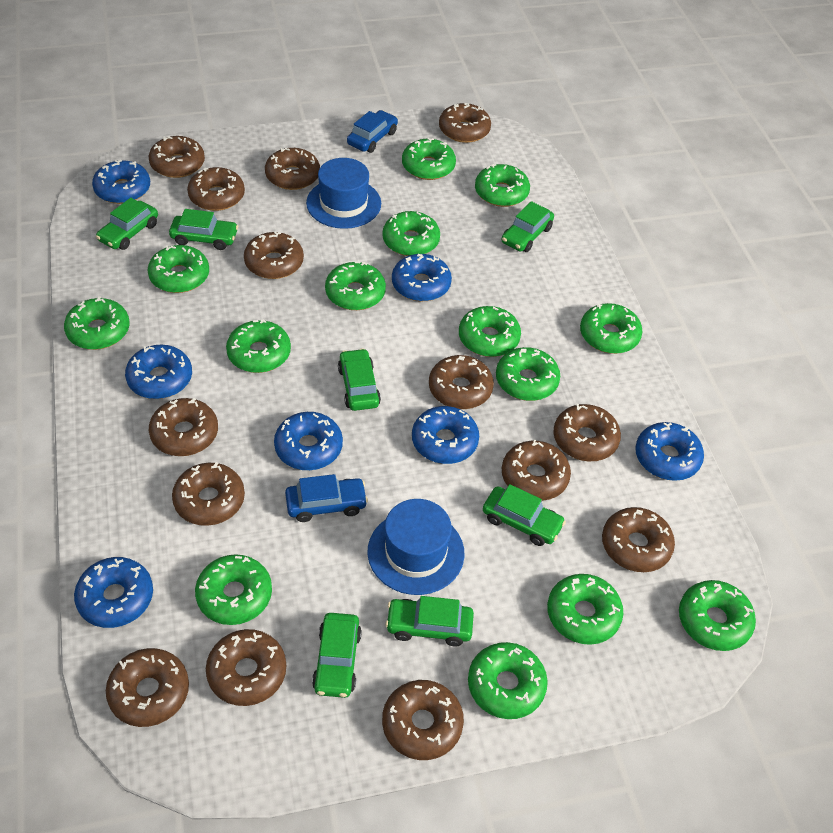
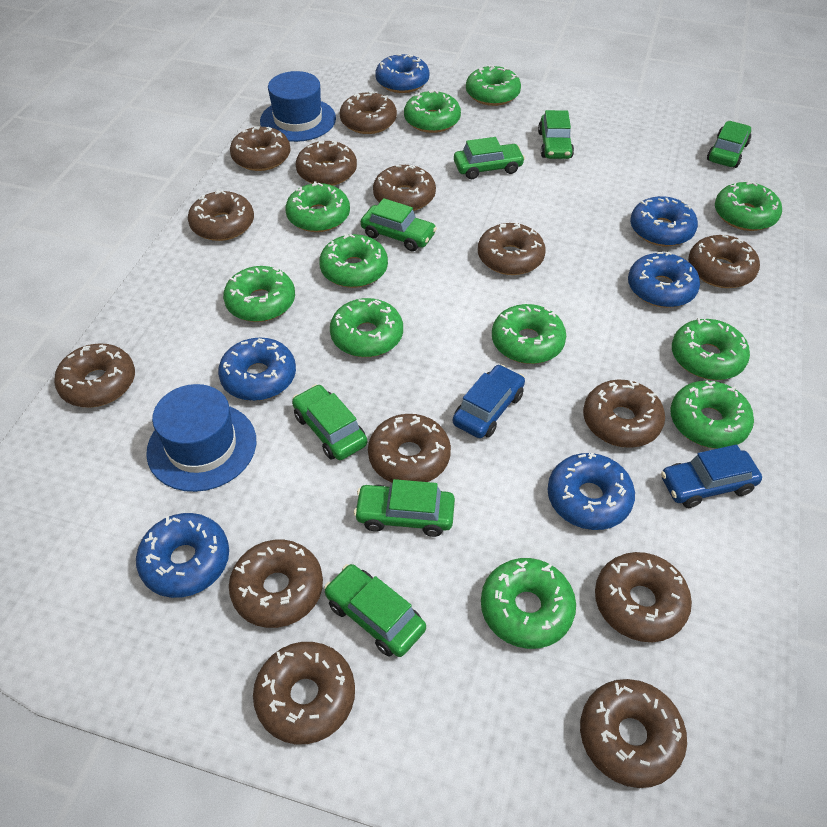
blue donut: [74,557,153,628] [92,160,150,204] [125,345,192,399] [274,412,343,470] [392,254,452,301] [412,406,479,464] [635,422,704,481] = 7 -> [136,513,229,598] [218,338,296,401] [375,54,429,93] [548,453,635,530] [628,252,700,308] [630,196,698,246] = 6
green donut: [64,296,130,350] [148,245,209,293] [195,554,272,625] [226,320,291,373] [325,261,386,310] [382,211,440,256] [402,138,456,180] [459,306,521,357] [468,642,548,719] [475,164,530,207] [496,347,560,401] [547,574,623,645] [580,303,642,354] [679,580,756,651] = 14 -> [223,266,295,322] [285,181,350,232] [319,233,388,288] [330,298,403,357] [404,89,461,133] [466,65,521,106] [481,558,576,649] [492,304,566,364] [670,380,754,449] [672,318,750,380] [715,180,782,231] = 11

